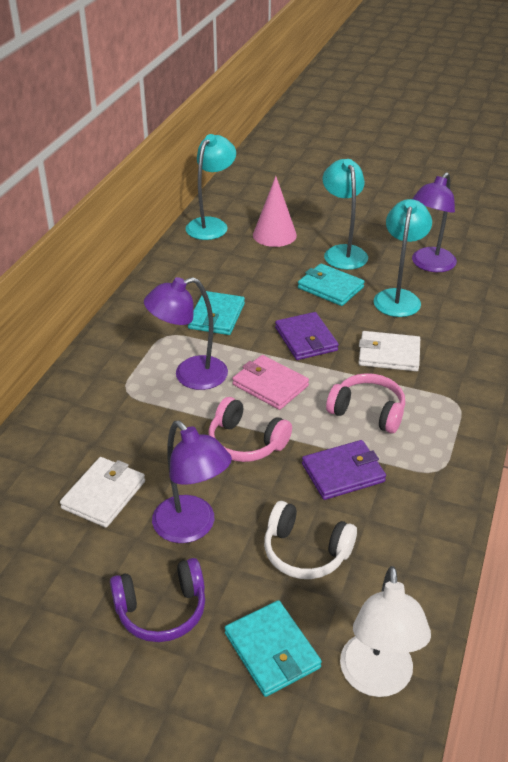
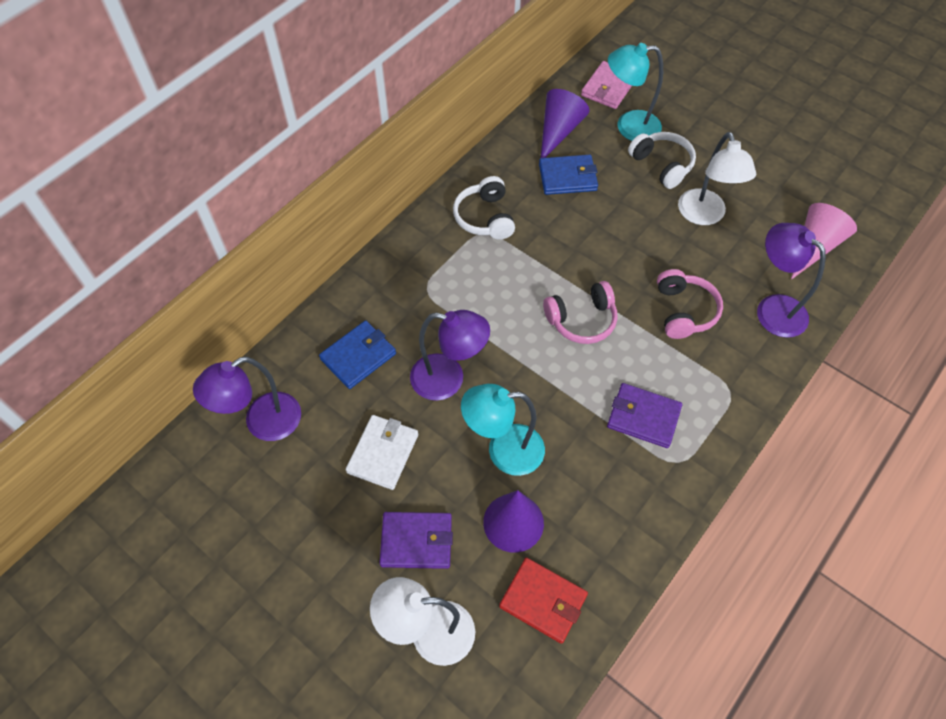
blue wallet: none = 0 -> [319,320,396,389] [539,155,598,195] = 2
purple cone: none = 0 -> [483,490,544,553] [541,89,589,158] = 2
purple headphones: [110,558,205,642] = 1 -> none = 0
red wallet: none = 0 -> [499,558,588,644] = 1
turquoise lamp: [185,134,236,240] [322,159,368,270] [374,199,432,317] = 3 -> [461,384,545,476] [608,43,663,141] = 2
turquoise wallet: [188,291,245,335] [225,600,322,697] [298,263,365,306] = 3 -> none = 0
white headphones: [264,501,357,579] = 1 -> [453,176,515,240] [628,132,696,189] = 2
white lamp: [340,566,431,697] = 1 -> [370,577,475,666] [678,132,756,225] = 2
white wallet: [60,457,145,528] [359,331,420,371] = 2 -> [346,415,418,490] = 1

